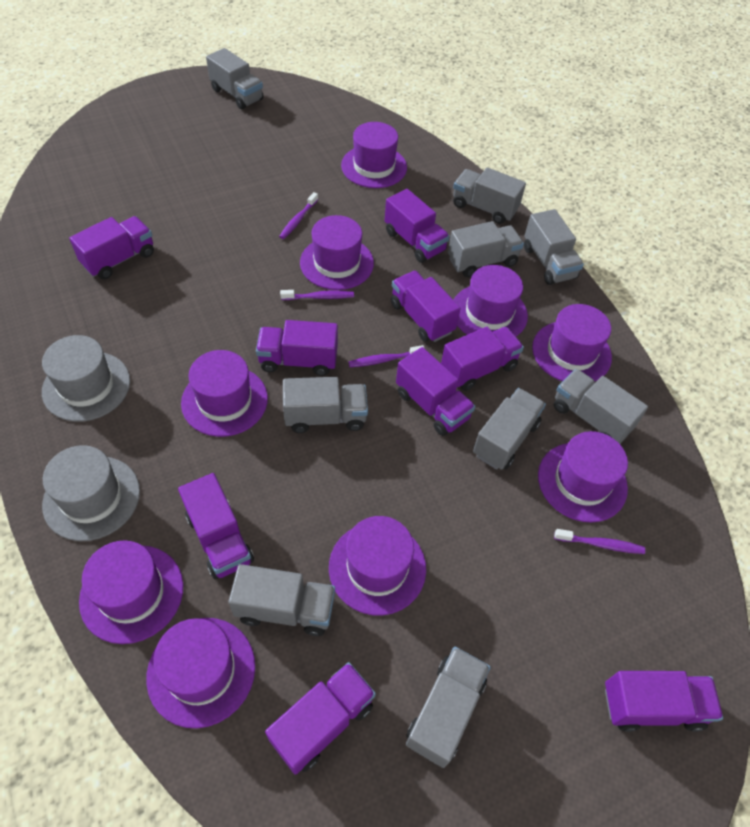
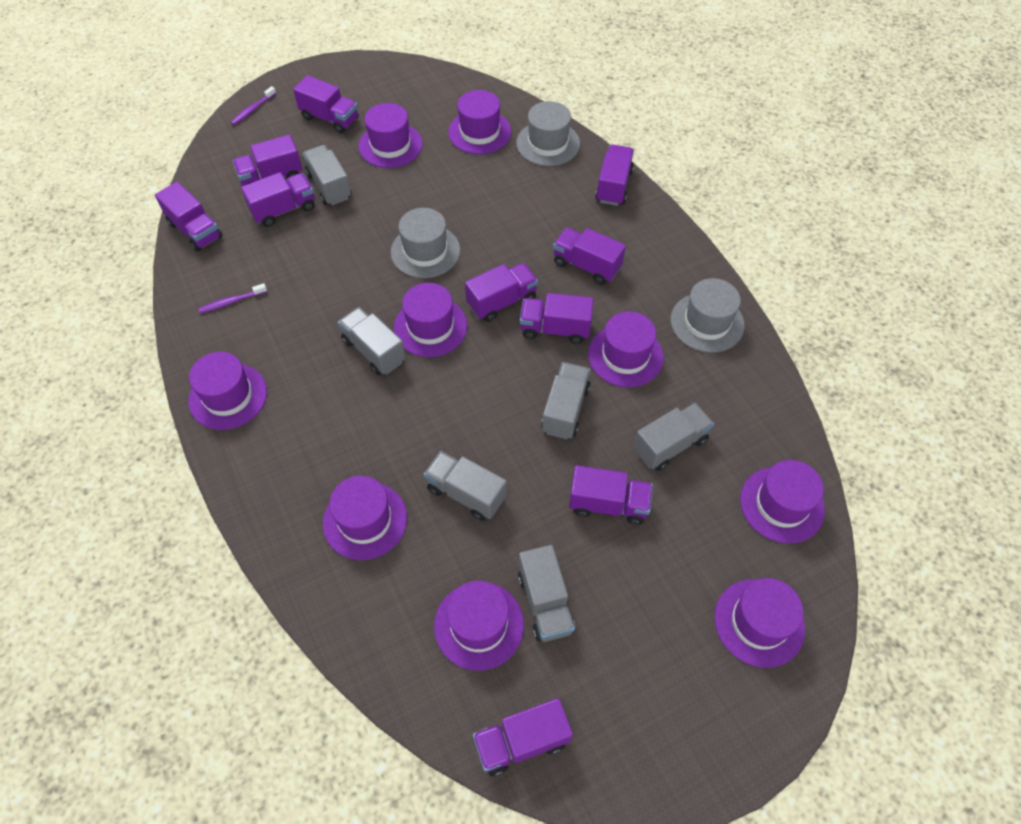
grey hat: [42,335,130,422] [42,445,140,541] = 2 -> [391,208,460,278] [516,101,580,166] [671,278,745,353] = 3
grey truck: [206,48,264,109] [228,564,335,636] [283,377,368,433] [406,647,490,768] [448,221,524,277] [453,168,526,224] [473,388,546,470] [524,209,584,285] [554,369,648,444] = 9 -> [302,145,352,205] [338,307,406,375] [424,451,507,521] [518,545,575,642] [541,362,590,439] [634,403,714,471] = 6
purple toothbrush: [279,192,318,239] [280,290,354,300] [348,345,424,367] [554,529,645,554] = 4 -> [198,283,267,313] [230,86,276,125] = 2
purple truck: [69,216,154,279] [178,473,254,580] [256,320,338,376] [265,662,376,775] [385,189,450,263] [391,271,460,342] [396,347,475,436] [441,326,524,391] [605,671,723,732] = 9 -> [155,182,223,252] [233,135,302,186] [241,172,315,227] [293,75,359,134] [465,263,538,322] [473,698,573,776] [520,293,594,344] [553,228,626,285] [569,465,653,525] [595,145,634,206] = 10

